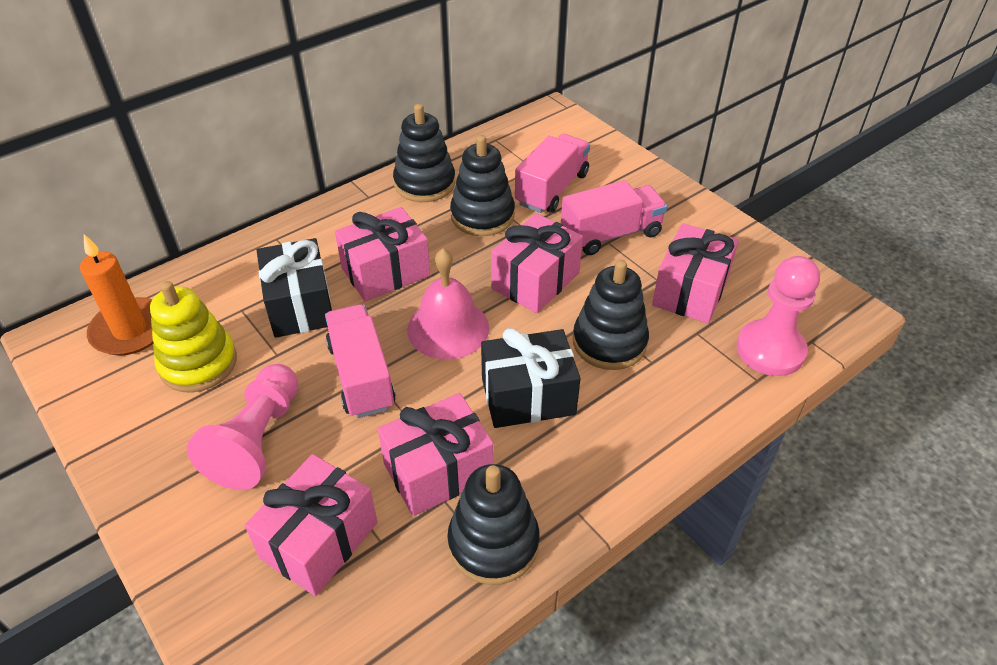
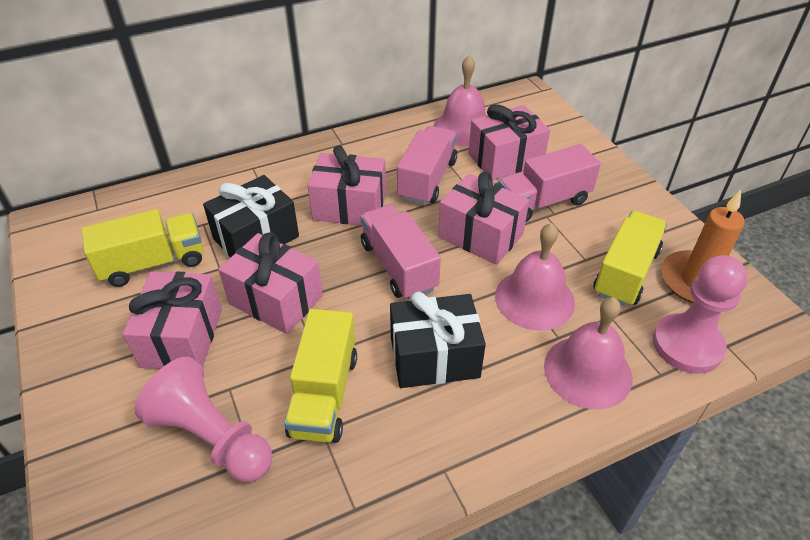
black stacking toy: [393,104,455,202] [447,464,540,585] [450,135,515,236] [573,260,649,370] = 4 -> none = 0
pink bell: [407,248,489,360] = 1 -> [433,55,486,146] [495,223,575,331] [544,297,632,410] = 3
yellow stacking toy: [150,281,237,393] = 1 -> none = 0
yellow truck: none = 0 -> [82,209,203,287] [284,309,357,443] [593,211,667,306] = 3

